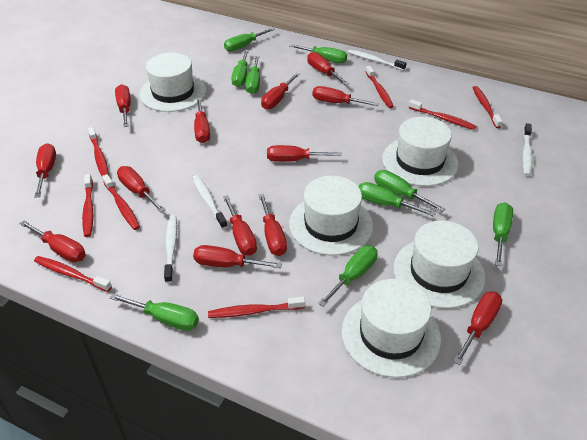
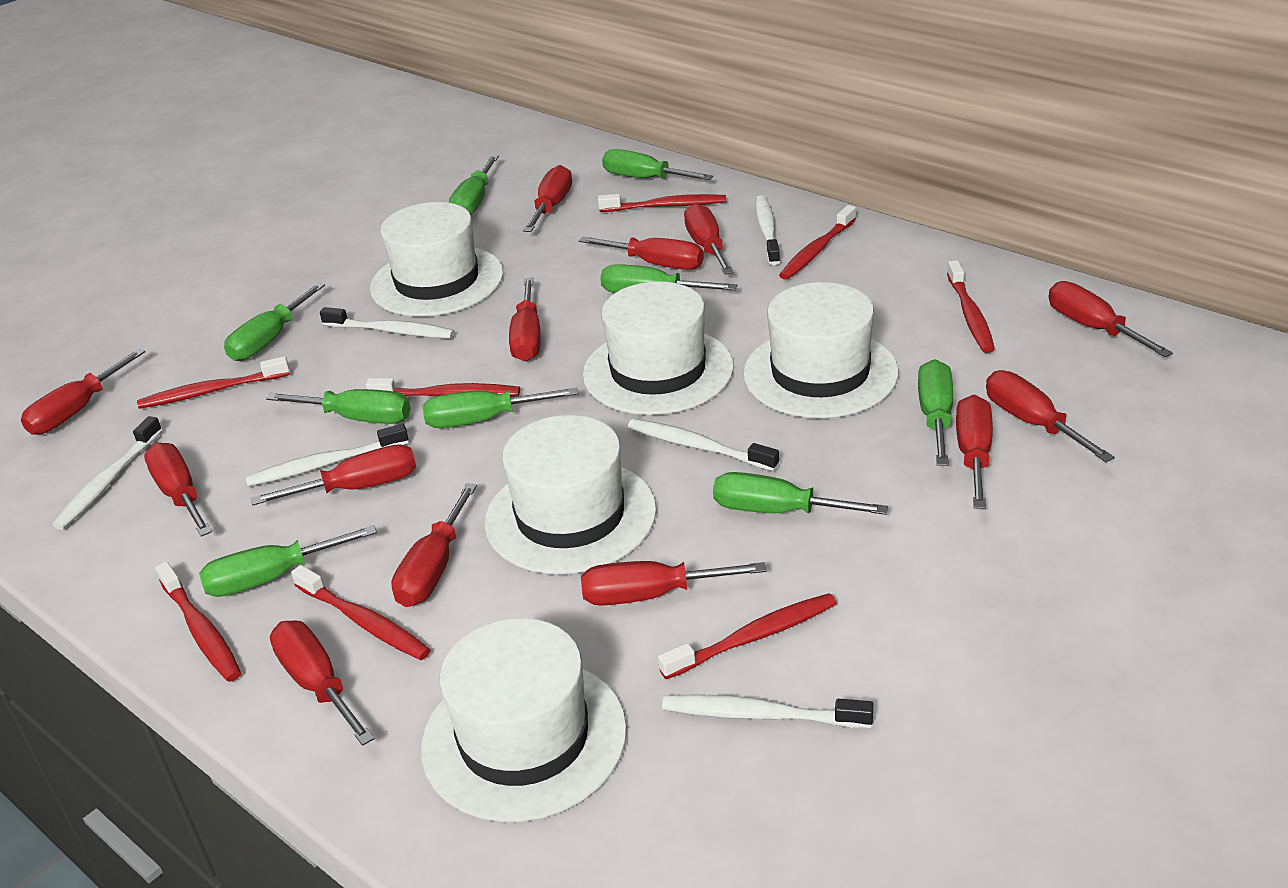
white toothbrush: [164,215,177,283] [192,175,228,229] [348,49,407,71] [522,123,533,176] = 4 -> [52,416,162,530] [246,424,409,487] [320,307,455,339] [628,419,779,471] [662,694,873,728] [755,195,780,265] = 6

